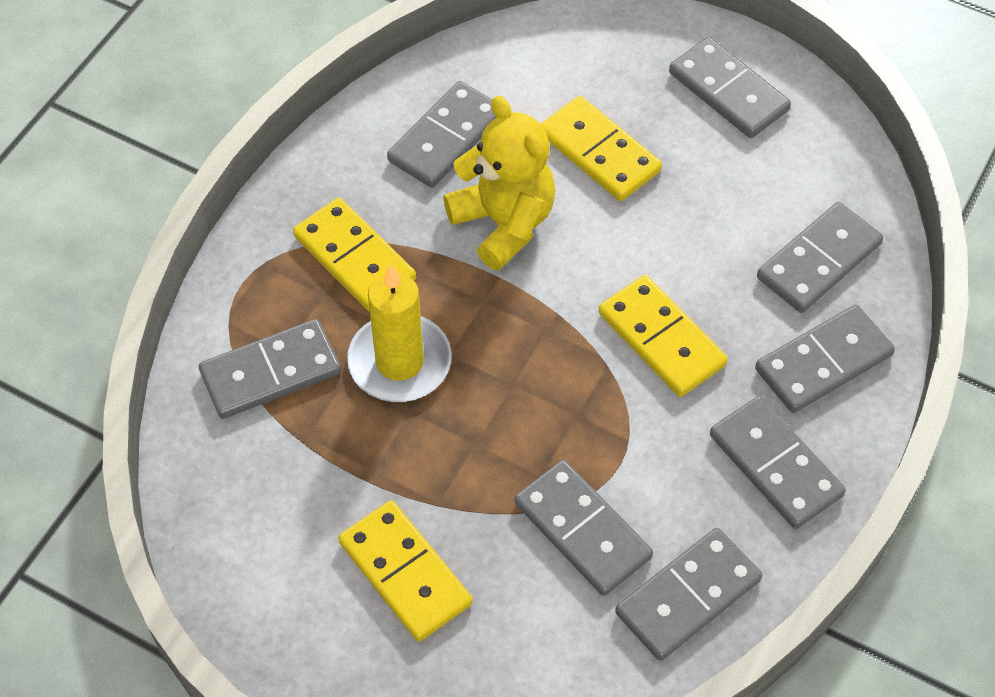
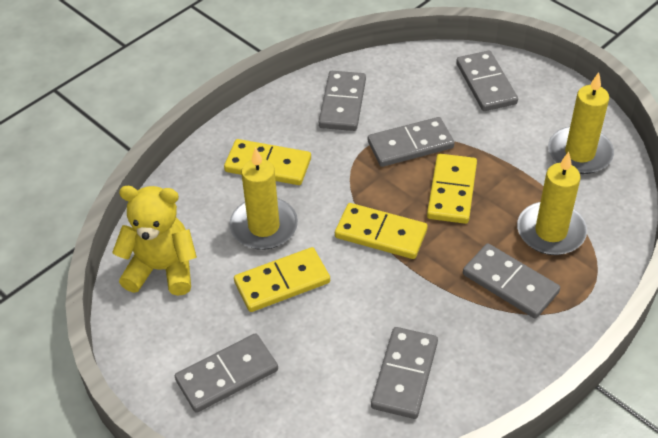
grey domino: [199,319,341,419] [387,81,497,188] [515,460,653,596] [615,528,762,661] [669,37,791,138] [710,396,846,529] [755,305,895,413] [757,202,883,313] = 8 -> [175,333,278,413] [319,71,366,131] [368,117,454,167] [371,327,438,419] [456,51,518,111] [463,243,560,319] = 6
yellow candle: [347,264,452,402] = 1 -> [229,147,298,250] [517,152,587,255] [548,72,614,174] = 3

